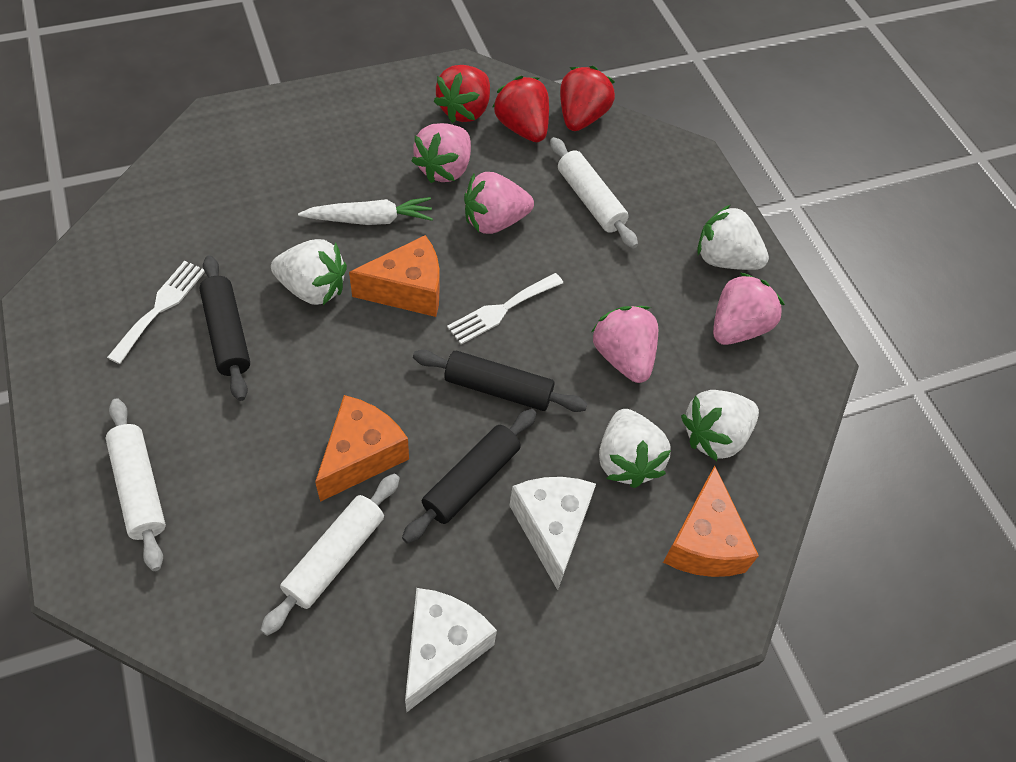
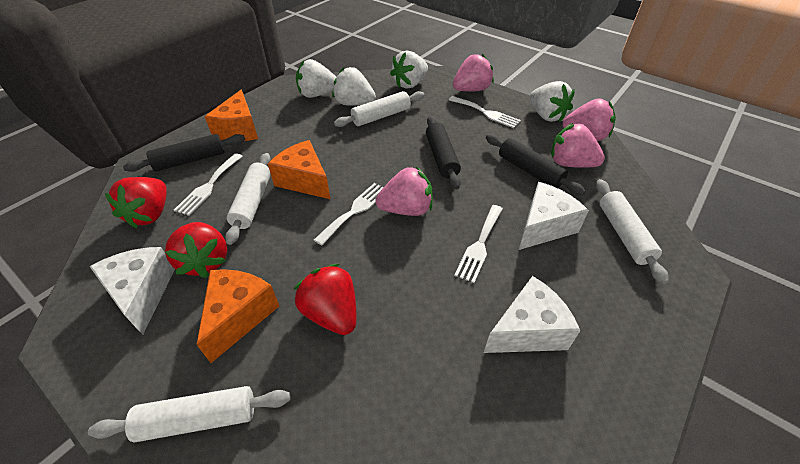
white carrot: [298,197,433,225] = 1 -> none = 0
white cheese: [405,588,497,712] [509,477,596,590] = 2 -> [89,247,175,335] [484,276,580,353] [519,182,589,250] = 3
white fork: [107,261,205,364] [447,273,563,344] = 2 -> [174,153,243,216] [314,183,384,246] [449,96,521,128] [454,205,503,283] = 4
white rolling pin: [105,398,166,571] [260,474,400,636] [550,137,638,249] = 3 -> [88,386,291,443] [225,153,271,245] [334,91,425,127] [596,179,669,284] = 4

